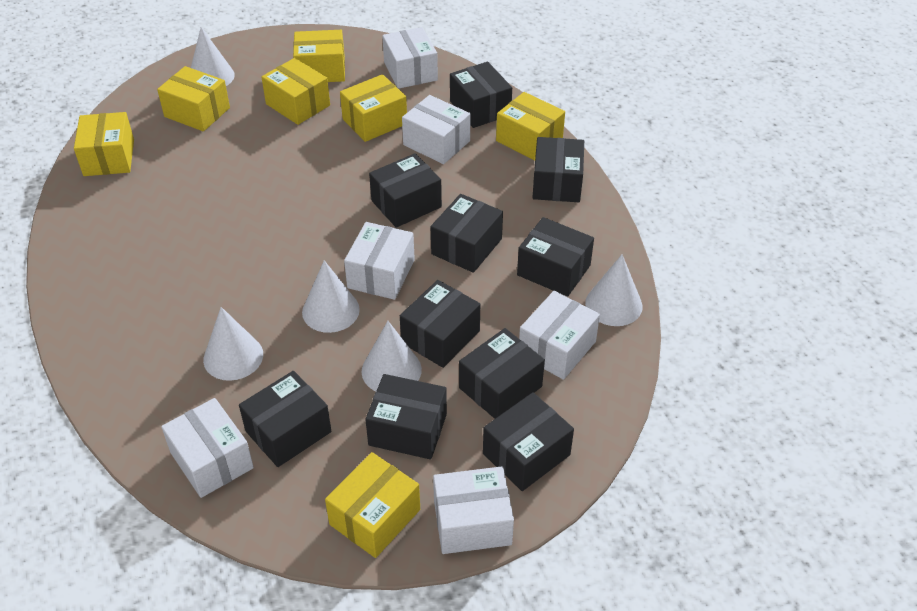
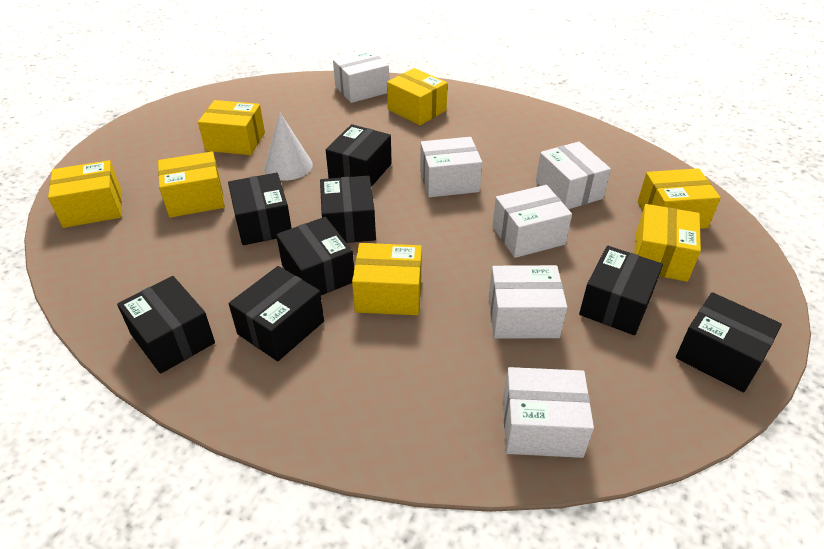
black box: [239,371,331,467] [365,374,447,459] [369,153,442,228] [400,280,480,368] [431,194,503,273] [450,62,512,128] [459,328,545,419] [483,392,574,491] [517,217,594,297] [532,137,584,202] = 10 -> [117,276,215,374] [228,173,292,245] [229,266,324,361] [276,217,354,295] [320,176,376,243] [326,124,392,187] [579,246,663,335] [676,292,782,392] = 8
white cone: [191,27,235,86] [203,307,263,381] [302,260,360,333] [361,321,422,391] [585,254,643,326] = 5 -> [264,113,313,180] = 1

